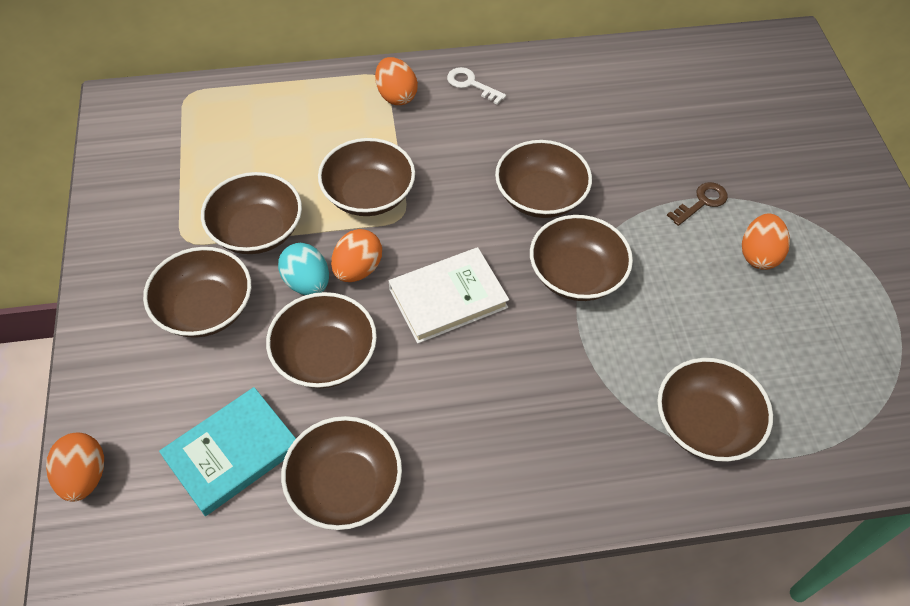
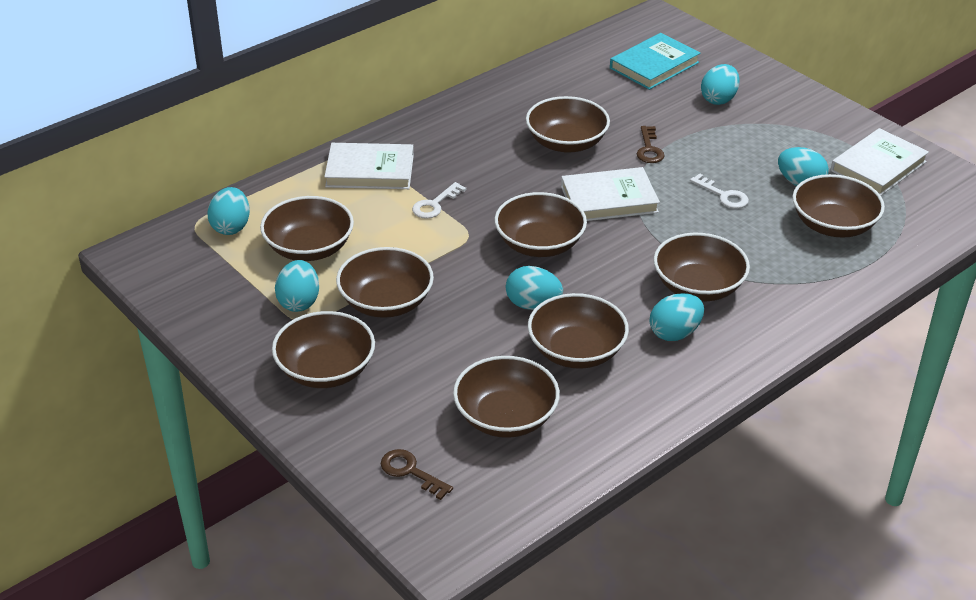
brown bowl: [143,247,251,338] [201,172,302,254] [266,292,377,388] [281,416,402,530] [318,138,415,216] [495,140,592,218] [530,215,633,301] [657,358,773,462] = 8 -> [260,196,354,261] [272,311,375,388] [336,247,434,318] [453,356,560,438] [495,192,587,257] [526,96,610,153] [528,293,629,369] [654,233,750,301] [792,174,885,238] = 9
brown key: [667,182,728,226] = 1 -> [381,449,453,500] [637,126,665,163] = 2
orange egg: [46,433,104,502] [331,229,382,282] [375,57,418,105] [742,214,790,270] = 4 -> none = 0
turquoise egg: [278,243,329,295] = 1 -> [207,187,250,235] [275,260,319,312] [506,266,563,310] [650,293,704,341] [701,64,740,105] [778,147,829,186] = 6
white book: [389,247,509,344] = 1 -> [324,143,414,189] [561,167,660,221] [831,128,929,195] = 3
white key: [447,67,506,105] = 1 -> [412,182,466,219] [690,173,749,209] = 2

